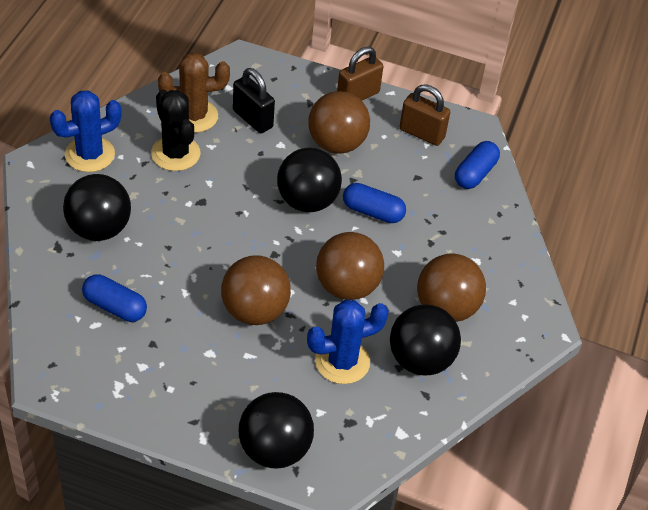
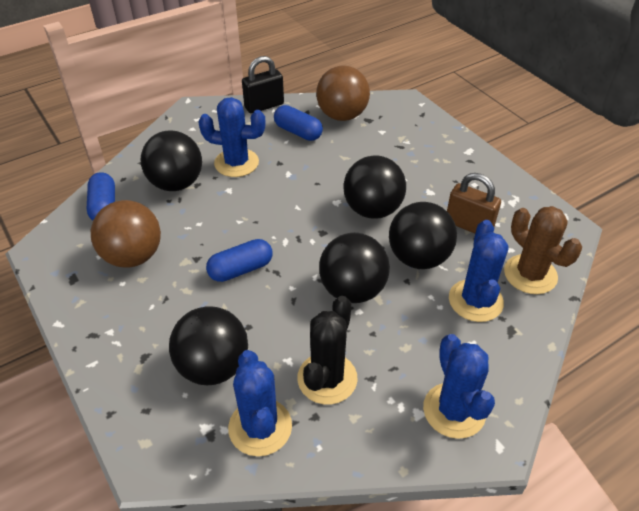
black ball: [63,174,131,241] [239,392,314,469] [277,148,342,212] [390,304,461,376] = 4 -> [141,131,202,191] [169,306,248,385] [319,233,390,303] [343,155,406,219] [389,202,457,269] = 5
blue cactus: [50,90,122,172] [307,299,389,384] = 2 -> [198,97,266,177] [228,350,292,456] [423,334,495,439] [449,220,509,322] = 4
brown ball: [221,255,291,325] [308,91,370,154] [316,232,384,300] [417,254,486,322] = 4 -> [91,200,161,268] [316,66,370,121] = 2
brown padlock: [337,47,383,101] [399,84,450,146] = 2 -> [447,173,501,233] = 1

